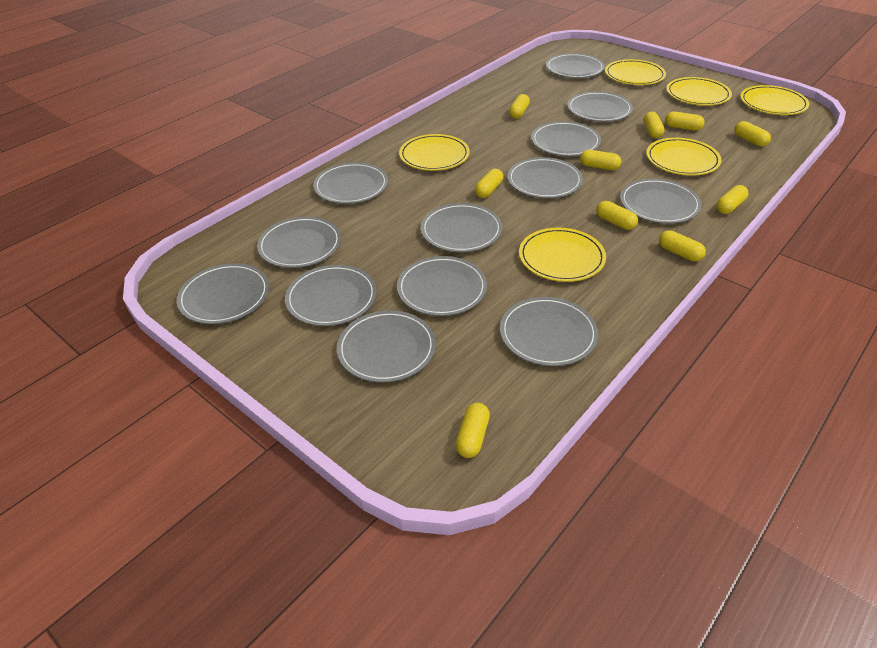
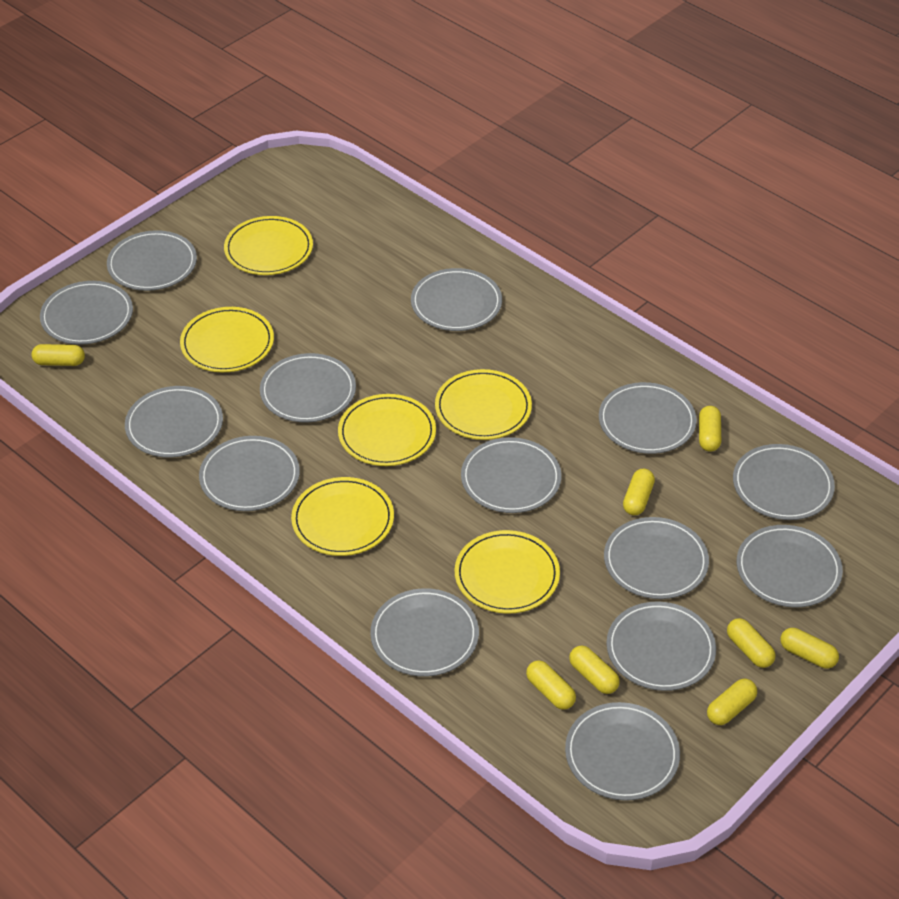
grey plate: [177,263,269,324] [257,217,341,268] [285,265,377,326] [313,162,388,204] [337,310,436,382] [397,256,487,316] [421,203,502,252] [500,297,598,366] [507,157,583,198] [531,121,601,156] [546,53,605,78] [567,91,633,122] [620,178,702,224] = 13 -> [40,281,133,345] [107,230,197,291] [125,386,223,458] [199,436,300,511] [260,353,356,423] [370,588,479,677] [411,268,502,331] [461,437,561,513] [565,702,680,801] [599,382,697,454] [604,517,709,599] [606,602,716,691] [733,444,835,520] [737,525,843,608] = 14
yellow capsule: [456,403,490,458] [475,169,503,198] [509,94,530,118] [580,150,621,170] [596,201,638,230] [643,112,665,138] [659,230,706,261] [665,111,705,131] [716,185,749,214] [734,121,771,147] = 10 -> [32,344,85,366] [526,660,576,710] [569,646,620,694] [623,469,655,515] [699,406,721,452] [707,679,757,725] [727,618,775,668] [781,628,839,669] = 8

